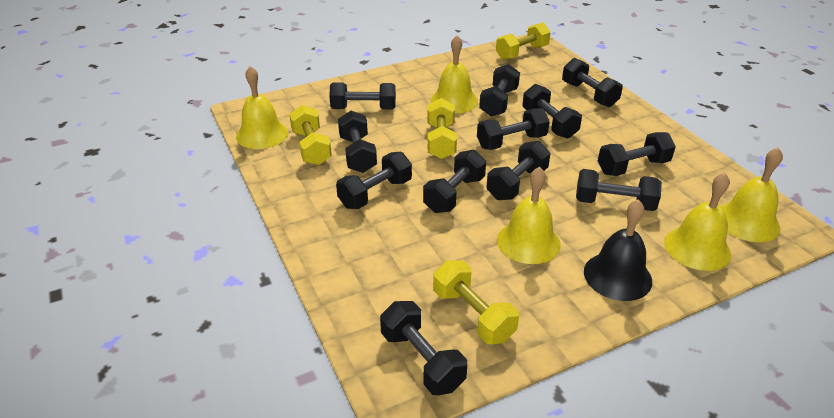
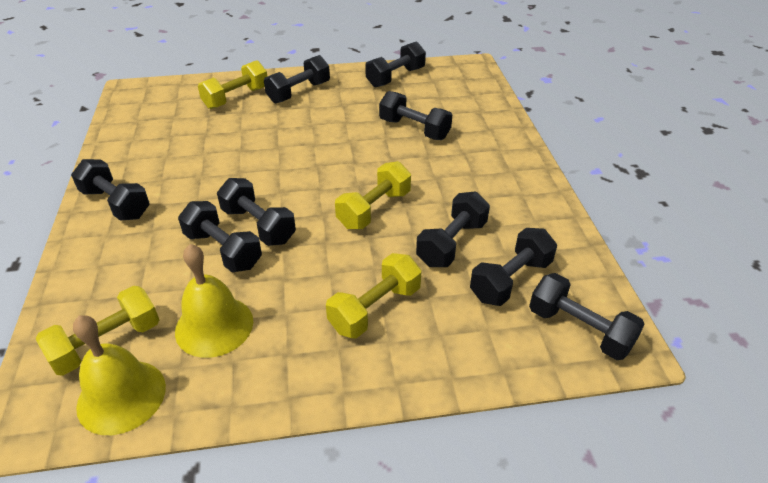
black bell: [584,199,652,301] = 1 -> none = 0
black dumbbell: [329,82,396,110] [336,152,412,209] [338,110,377,173] [380,301,467,396] [423,149,486,213] [477,108,550,150] [479,64,520,117] [486,141,551,200] [522,84,582,139] [562,58,623,107] [576,169,662,211] [598,132,676,176] = 12 -> [71,159,150,221] [178,201,262,272] [217,178,296,246] [264,55,330,103] [365,41,426,87] [379,91,452,140] [416,192,490,267] [470,228,557,306] [529,273,645,360] = 9
yellow bell: [236,66,288,149] [430,35,478,113] [497,167,561,264] [664,173,731,271] [721,147,783,242] = 5 -> [73,315,166,435] [175,244,253,358] = 2

